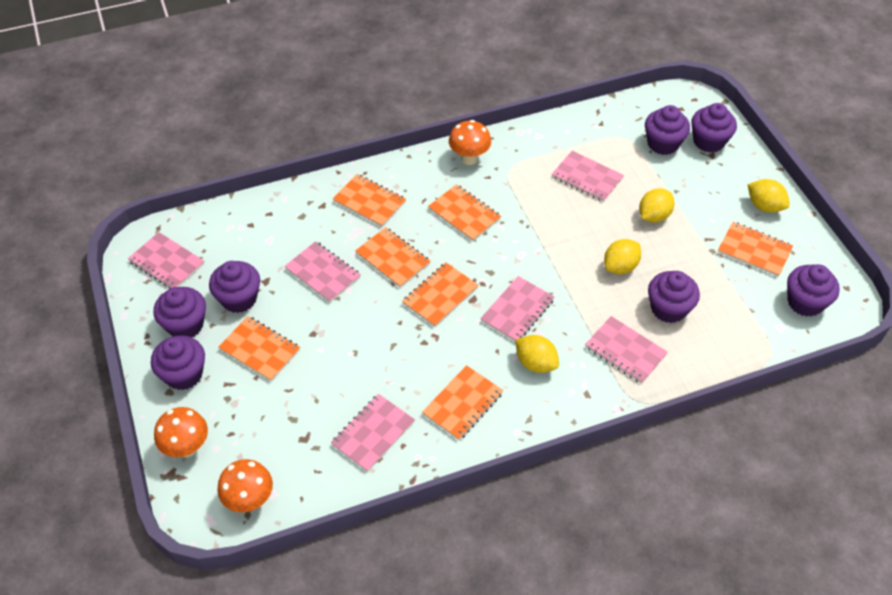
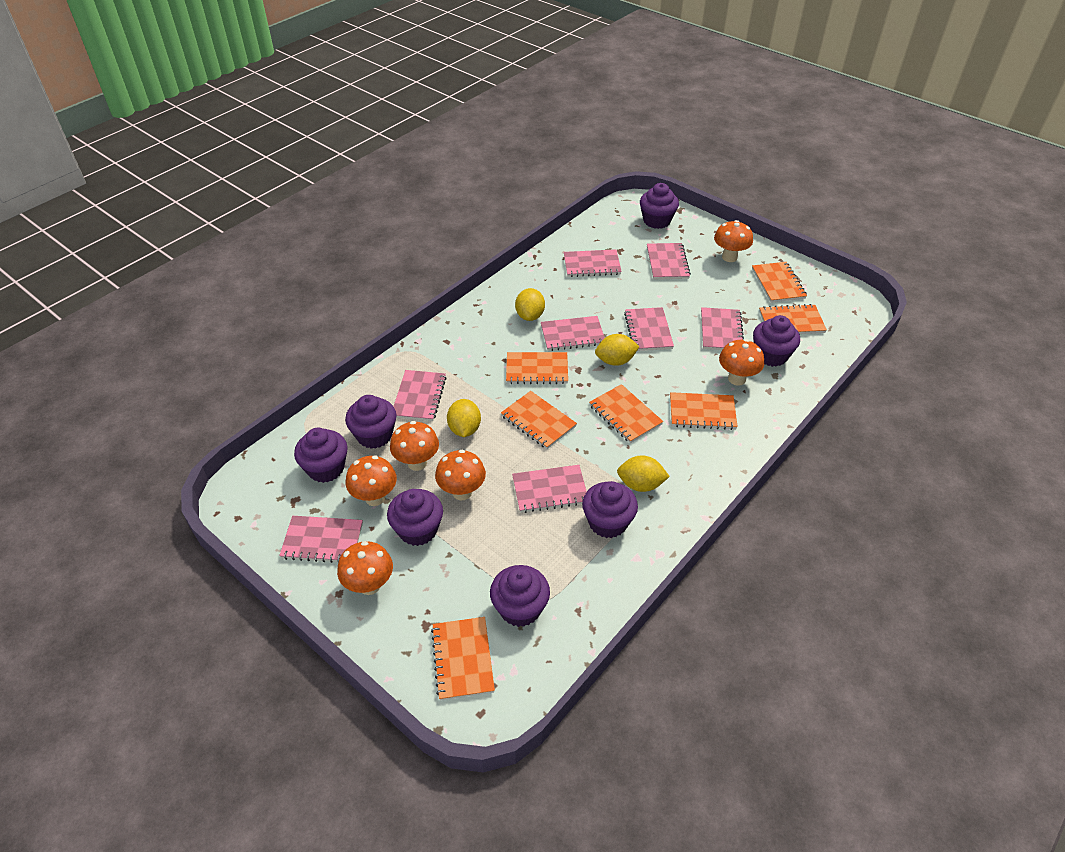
orange mushroom: [154,407,208,457] [217,459,273,512] [449,120,491,165] = 3 -> [337,541,393,595] [346,456,397,506] [390,421,439,471] [435,450,486,500] [714,220,753,262] [719,339,764,386] = 6
pink notebook: [128,232,205,289] [285,241,361,303] [331,394,415,472] [480,276,554,341] [552,151,624,202] [585,316,668,384] = 6 -> [279,516,363,563] [393,370,447,421] [512,465,587,513] [541,316,605,351] [564,249,622,277] [624,307,674,351] [647,243,691,279] [701,307,744,350] = 8

